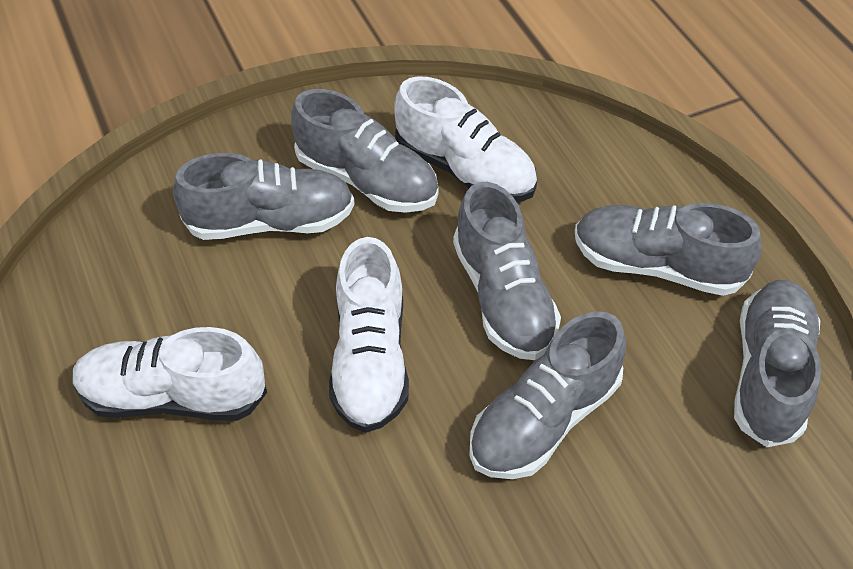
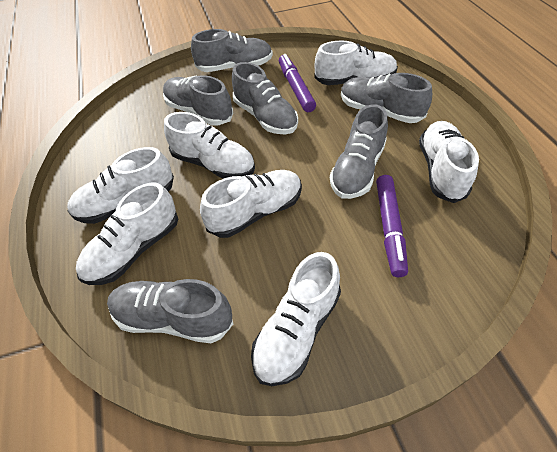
purple marker: none = 0 -> [279,54,316,112] [376,175,408,277] = 2
white shoe: [72,327,267,421] [329,237,409,433] [395,76,537,202] = 3 -> [67,147,174,224] [76,183,178,285] [164,112,255,179] [200,170,302,238] [251,252,341,386] [314,40,398,85] [419,121,479,203] = 7

